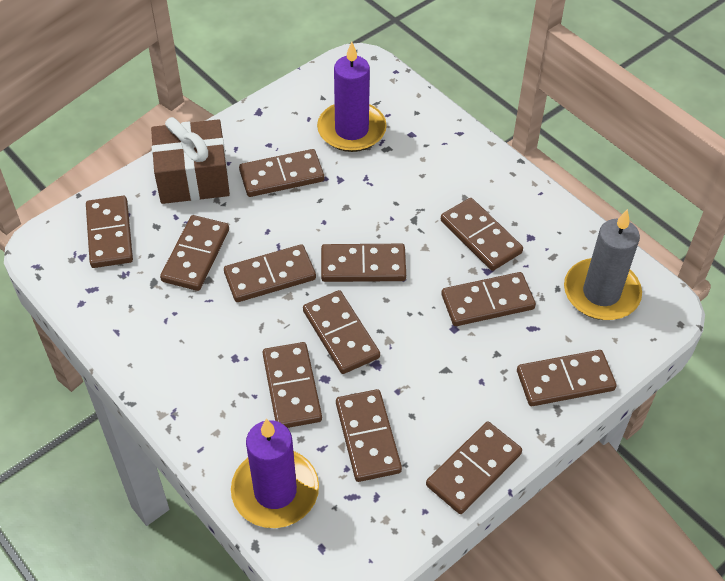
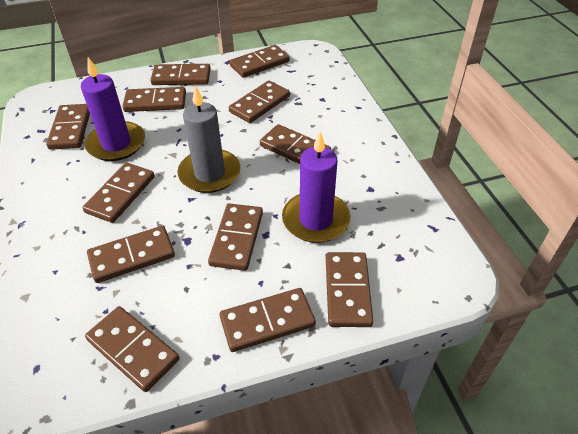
brown gift: [151,117,230,204] = 1 -> none = 0

